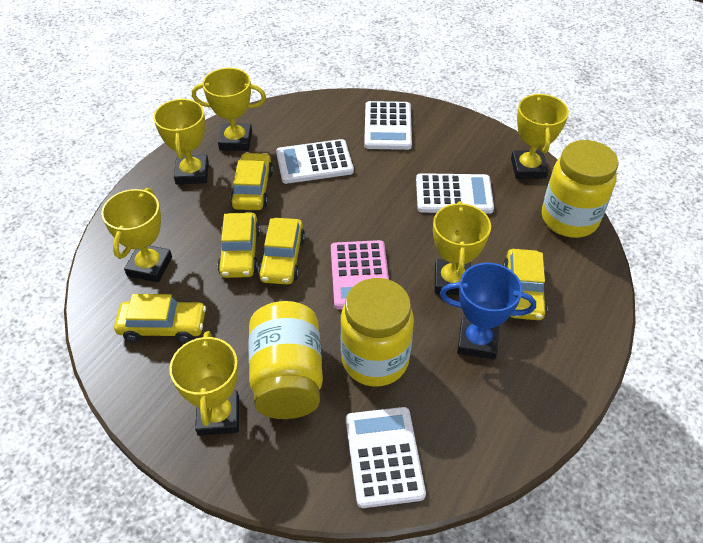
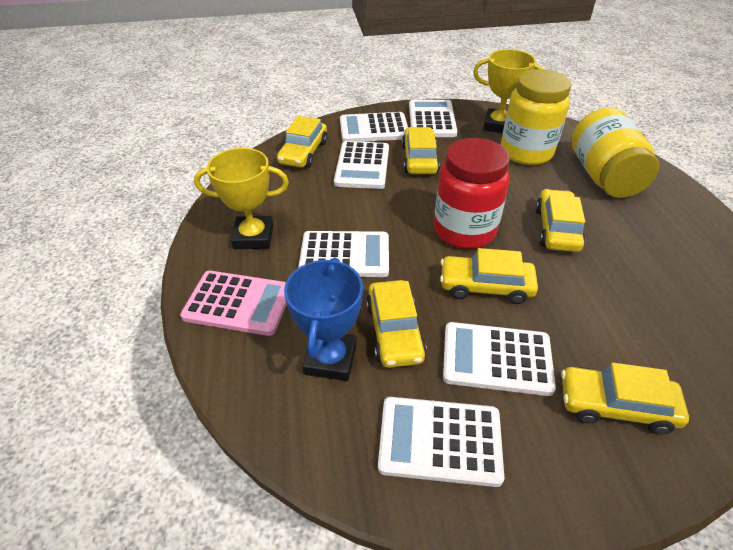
red jar: none = 0 -> [434,138,510,249] = 1
white calculator: [276,139,354,184] [346,407,426,508] [364,101,412,150] [416,173,494,214] = 4 -> [298,231,389,277] [334,141,389,189] [340,112,408,142] [378,397,504,487] [409,100,457,137] [443,322,556,396] = 6
yellow car: [114,294,206,343] [217,212,260,278] [230,152,273,210] [258,218,305,285] [503,249,548,320] = 5 -> [277,116,328,168] [366,280,427,368] [402,127,440,174] [440,248,538,304] [536,189,585,252] [561,362,689,435] = 6
yellow jar: [249,301,323,419] [340,278,414,387] [542,140,619,238] = 3 -> [501,69,571,165] [571,108,659,198] = 2
yellow trophy: [101,188,172,282] [153,98,209,185] [169,331,239,436] [192,68,266,151] [433,201,491,295] [511,94,569,179] = 6 -> [194,148,289,249] [473,49,543,133] = 2

